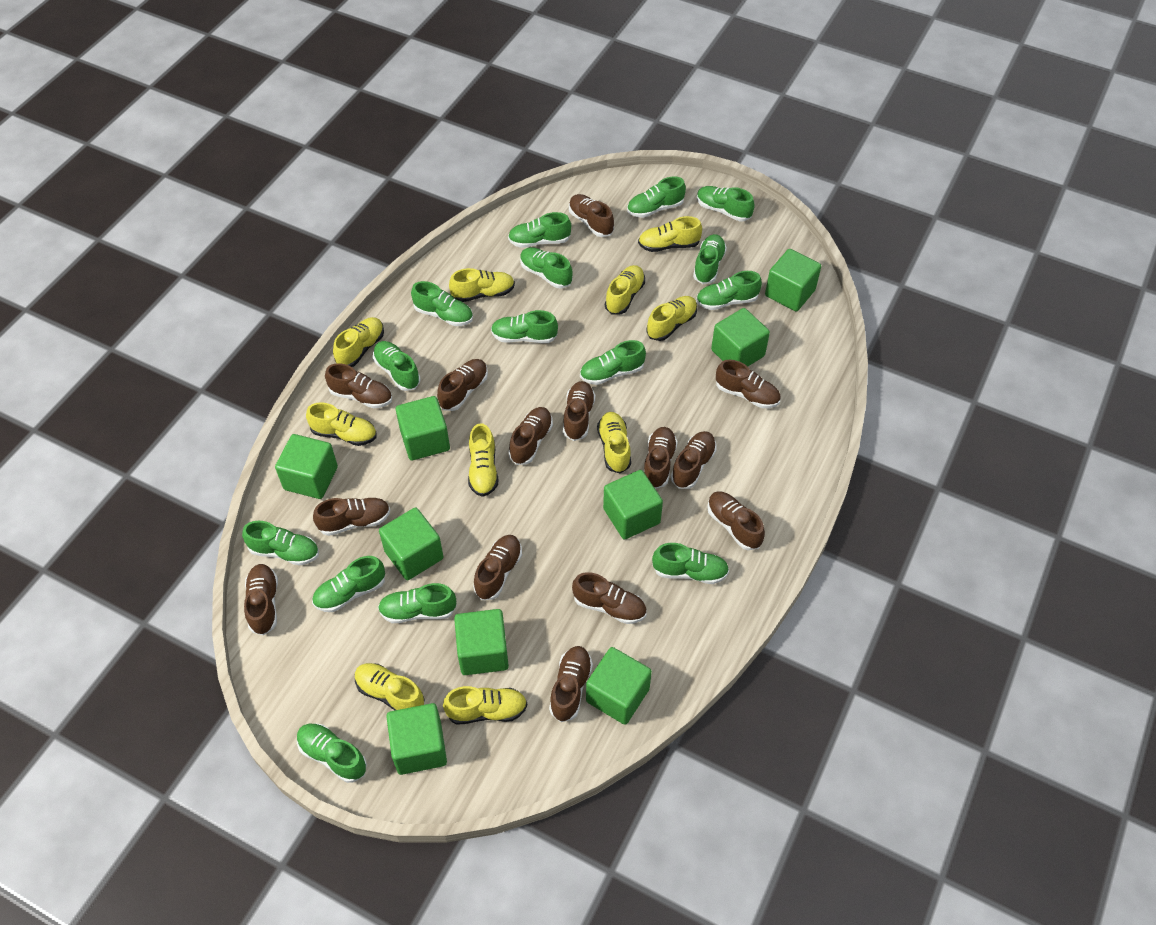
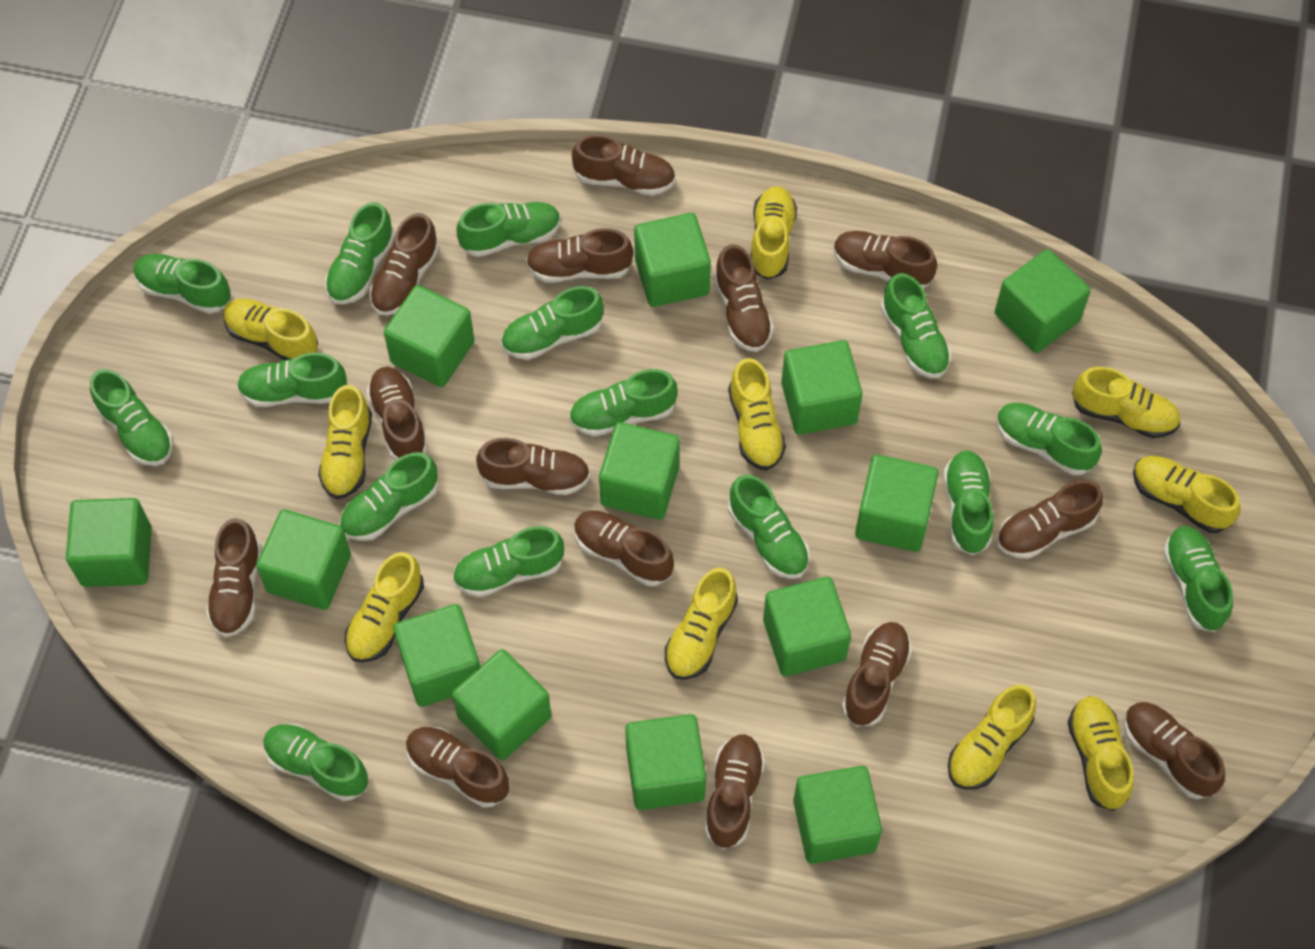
green cube: [275,434,338,499] [379,508,443,580] [386,703,447,775] [396,396,450,460] [454,609,509,675] [586,647,652,725] [603,470,663,540] [711,308,770,366] [765,249,821,312] = 9 -> [66,498,152,587] [256,509,351,610] [384,285,474,387] [393,604,480,707] [452,649,551,761] [599,422,680,520] [625,714,706,810] [634,213,711,307] [763,577,851,677] [781,340,862,435] [793,766,882,864] [855,454,938,552] [995,249,1091,353] = 13

